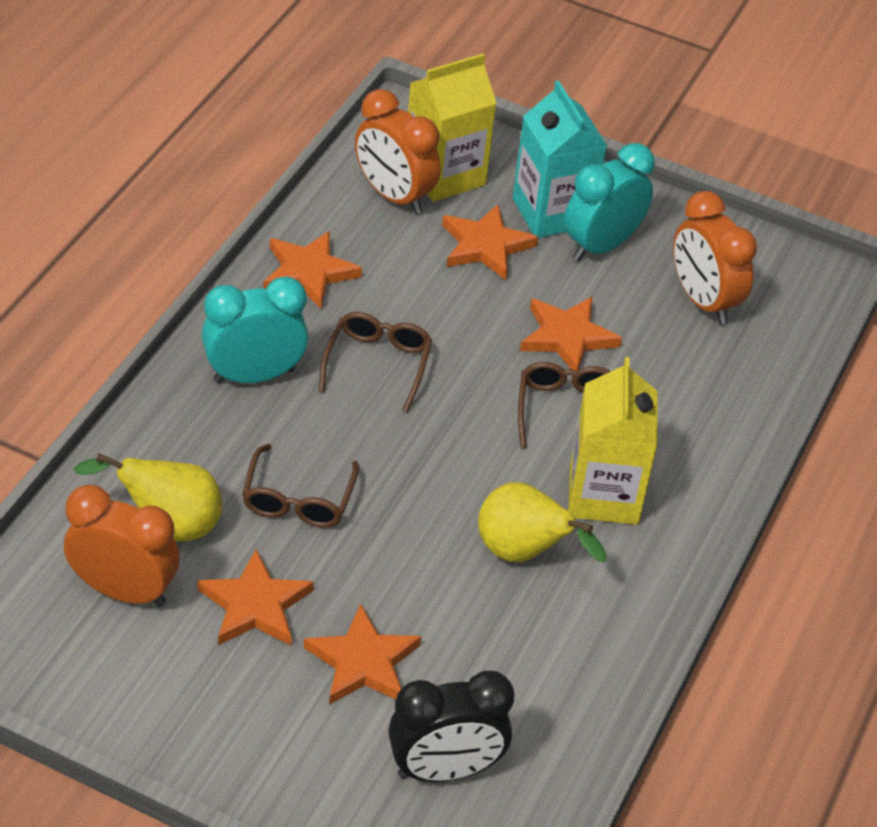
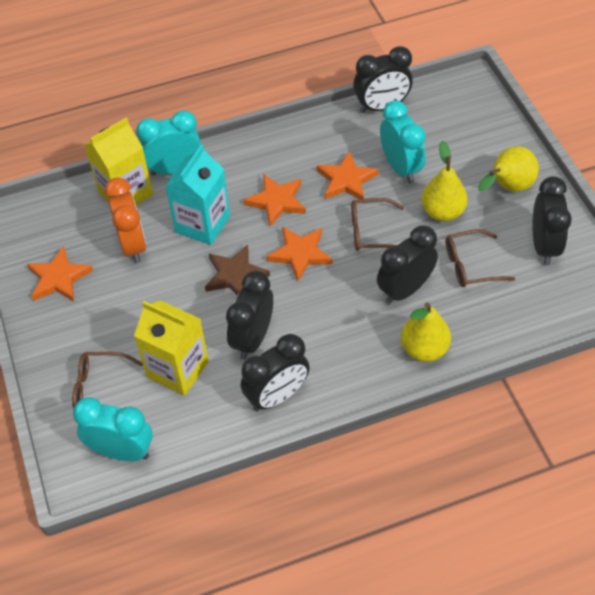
black clock: [388,671,514,782] = 1 -> [226,271,273,360] [241,334,310,412] [353,46,413,113] [377,226,438,305] [533,176,572,265] = 5
brown star: none = 0 -> [205,244,270,296] = 1
orange clock: [64,484,180,607] [355,89,440,214] [673,191,757,325] = 3 -> [105,178,146,263] = 1
orange star: [198,549,314,645] [264,231,362,309] [304,603,421,705] [442,204,538,280] [520,297,622,371] = 5 -> [27,246,93,302] [244,174,306,226] [266,227,332,281] [317,151,379,200] = 4
turquoise clock: [202,276,308,383] [564,143,655,261] = 2 -> [73,397,153,461] [136,110,201,176] [380,100,426,183] = 3
yellow pear: [74,453,222,542] [478,482,607,562] = 2 -> [401,302,451,362] [421,141,468,221] [478,146,539,192] = 3

